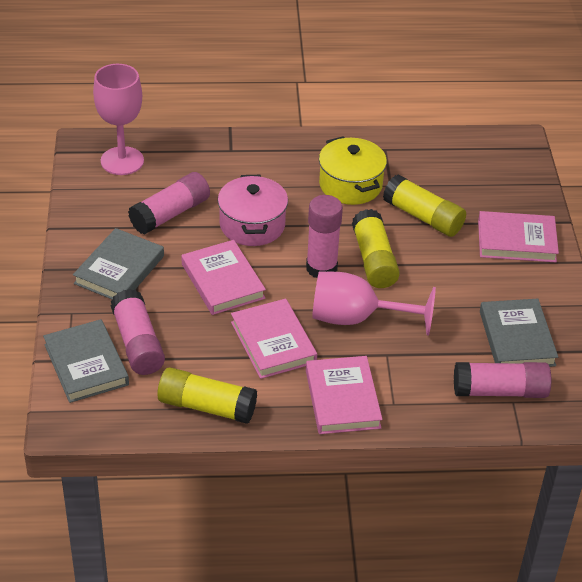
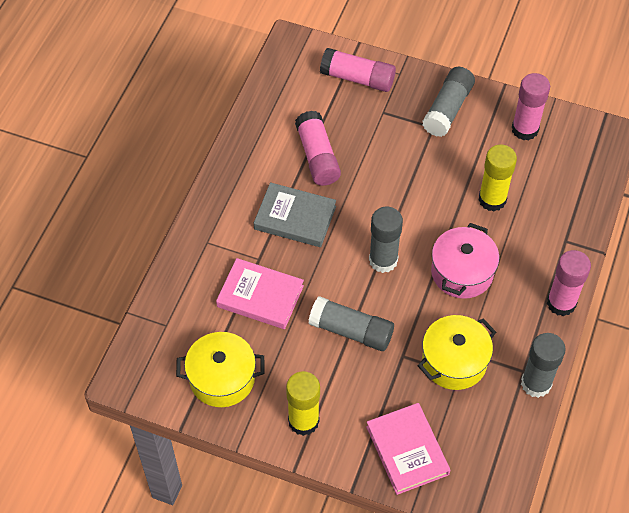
grey book: [43,319,129,403] [73,228,164,300] [480,299,558,367] = 3 -> [254,182,336,247] = 1
grey glue stick: none = 0 -> [308,296,394,351] [369,207,403,273] [422,67,475,137] [521,333,566,398] = 4
pink book: [181,240,266,315] [231,299,317,379] [306,356,382,434] [478,211,559,262] = 4 -> [216,258,304,329] [366,403,450,495] = 2
pink goblet: [93,64,144,175] [312,272,436,336] = 2 -> none = 0
yellow glue stick: [157,367,257,424] [352,209,400,288] [383,174,466,237] = 3 -> [286,371,320,436] [478,145,517,211] = 2
yellow pot: [319,136,387,205] = 1 -> [176,332,265,407] [417,315,496,390] = 2

